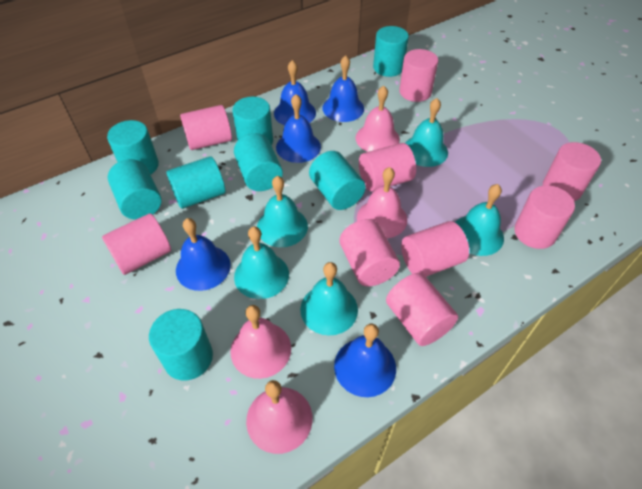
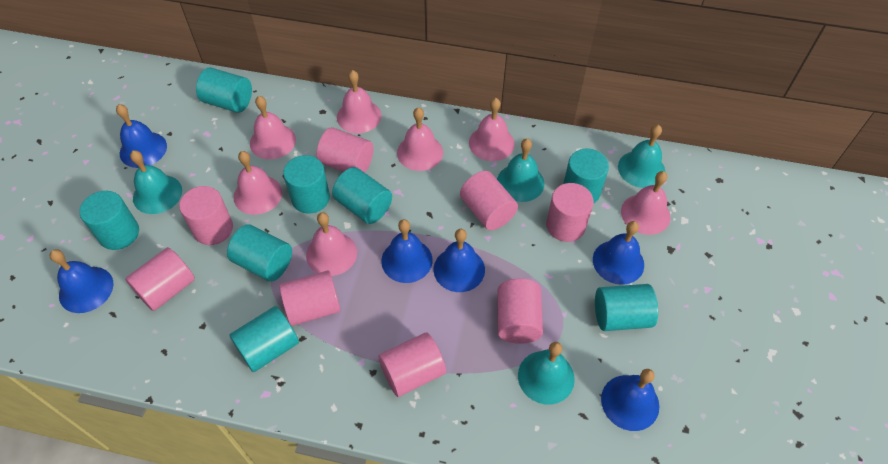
blue bell: [176,218,231,291] [274,60,316,125] [276,94,321,163] [323,55,364,122] [334,323,396,397] = 5 -> [50,249,113,313] [116,104,167,168] [381,219,433,283] [434,229,485,292] [593,221,644,285] [601,369,659,431] = 6
pink bell: [230,305,291,379] [246,380,312,454] [356,86,400,152] [357,167,407,238] = 4 -> [233,151,282,215] [250,96,296,159] [306,212,357,276] [337,70,381,133] [397,107,443,171] [469,98,515,161] [621,171,671,235] = 7
pink cylinder: [102,213,171,275] [180,105,232,150] [340,219,400,286] [359,143,416,192] [386,273,458,346] [399,49,438,102] [401,221,469,277] [515,185,575,249] [543,142,601,201] = 9 -> [125,247,195,311] [179,186,233,245] [279,270,341,326] [317,127,374,173] [378,333,446,397] [460,171,518,230] [497,278,543,344] [546,183,594,242] = 8
turquoise bell: [234,226,289,299] [257,176,308,247] [300,262,358,335] [405,98,448,167] [455,184,504,256] = 5 -> [130,150,182,214] [497,138,544,202] [518,342,575,405] [618,124,665,188] = 4

